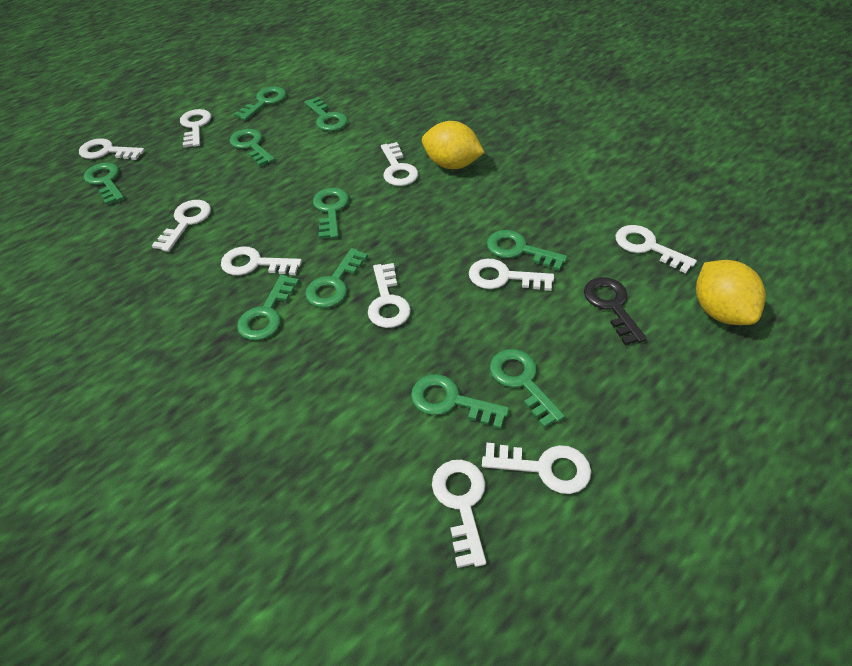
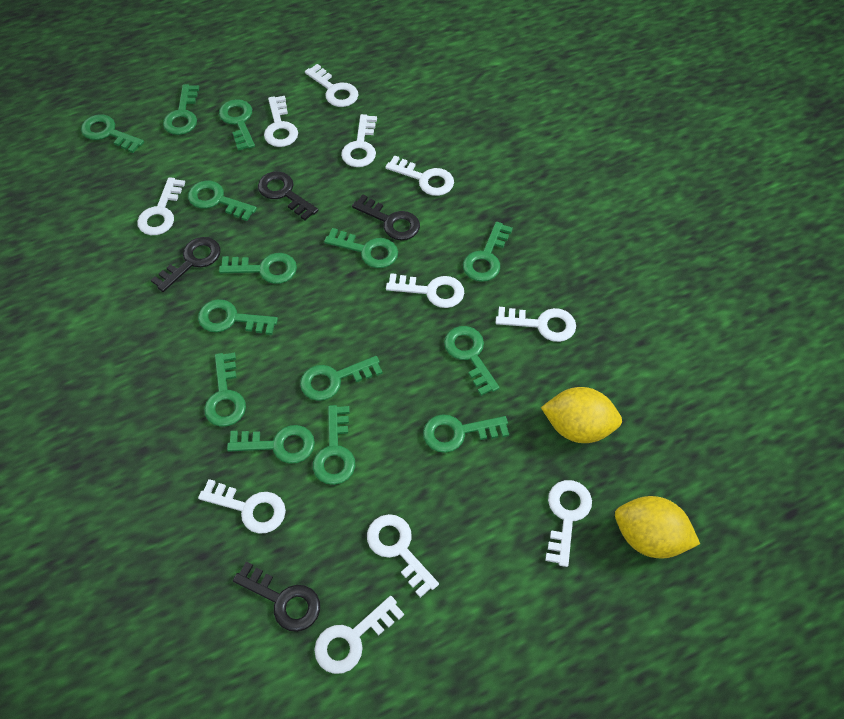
black key: [584,277,647,346] = 1 -> [151,237,221,292] [233,561,320,632] [258,171,318,220] [352,195,420,240] = 4
green key: [84,163,124,205] [230,129,275,166] [234,87,286,121] [237,275,299,340] [304,97,348,131] [305,248,368,308] [313,188,349,239] [411,374,509,429] [487,230,567,271] [490,349,565,428] = 10 -> [81,114,144,153] [163,84,199,135] [188,181,257,221] [198,299,278,335] [204,352,246,427] [219,99,255,151] [219,253,297,284] [227,425,315,464] [300,356,383,401] [313,405,355,485] [324,228,398,268] [423,414,509,453] [444,326,500,396] [463,222,513,282] = 14
white key: [79,138,145,160] [152,200,211,252] [180,109,211,148] [221,247,302,275] [368,263,411,328] [381,142,418,186] [432,460,486,568] [469,259,554,291] [482,443,591,494] [615,225,697,273] = 10 -> [137,177,185,235] [198,479,286,534] [264,96,298,147] [305,64,358,107] [314,596,404,674] [341,114,377,167] [367,514,439,598] [385,155,454,196] [386,273,464,308] [496,307,576,342] [545,480,592,567] = 11

